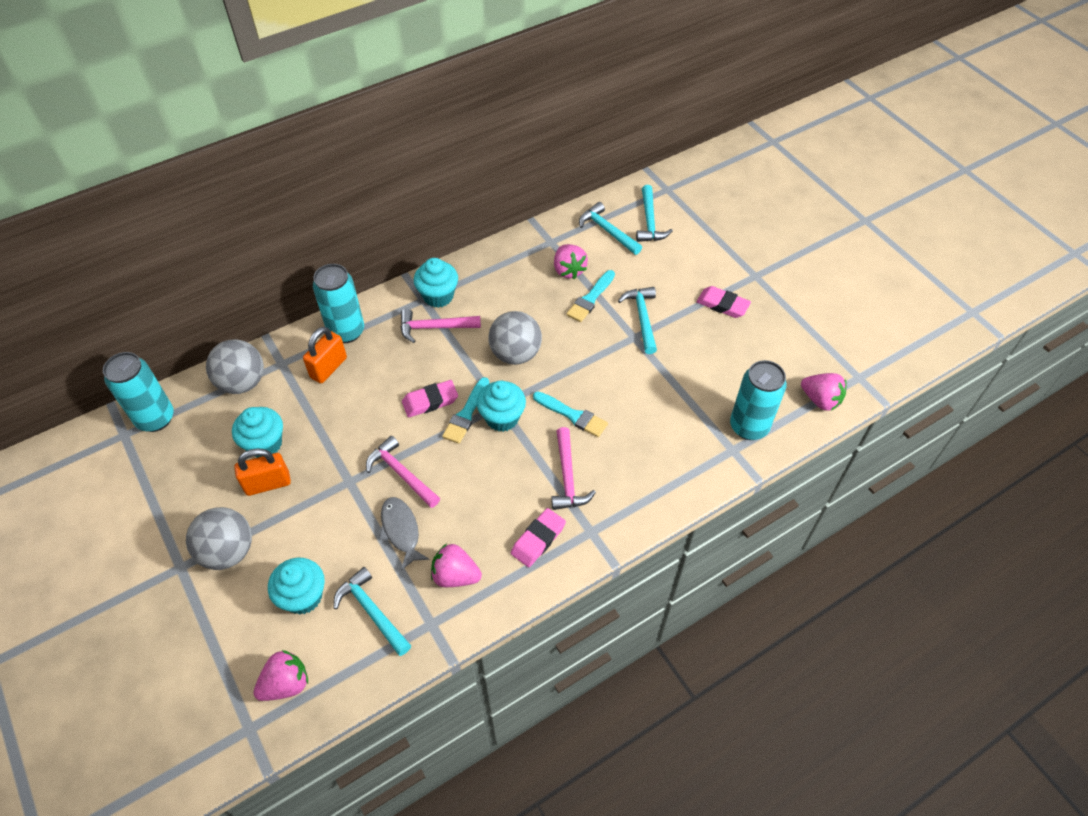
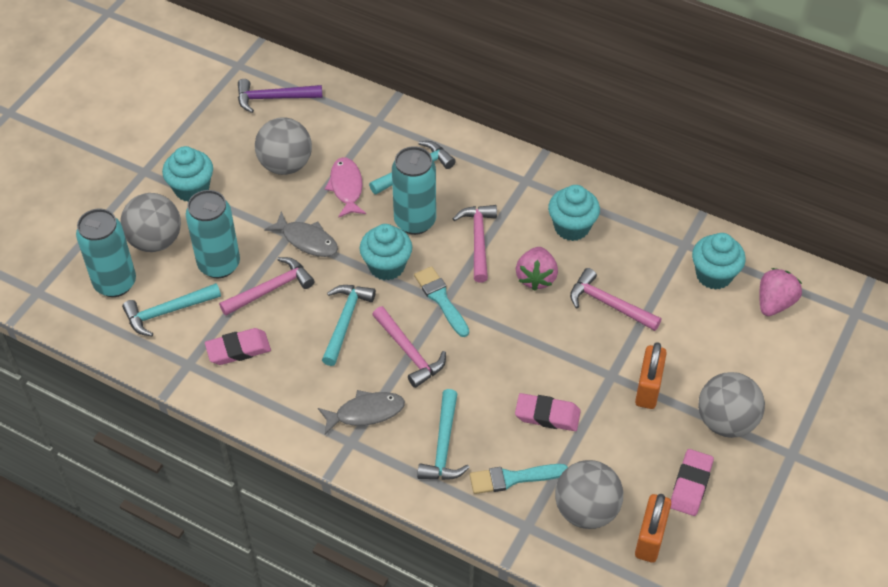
grey ball: [186,507,252,570] [206,339,264,394] [488,311,542,365] = 3 -> [120,193,181,252] [255,117,312,175] [555,460,623,529] [698,372,765,438] = 4
grey fish: [379,497,430,571] = 1 -> [264,211,338,257] [318,390,405,434] = 2
pink fish: none = 0 -> [325,157,366,218] = 1
pink hammer: [366,436,440,508] [401,309,481,343] [551,427,596,510] = 3 -> [219,257,314,316] [372,306,446,388] [453,205,497,283] [570,268,662,331] = 4
pink strawberry: [253,650,308,701] [431,544,482,587] [554,244,588,279] [801,373,847,411] = 4 -> [516,247,558,291] [759,268,802,316] = 2
purple hammer: none = 0 -> [238,79,322,113] = 1
turquoise brush: [442,377,489,444] [533,391,608,437] [566,270,615,322] = 3 -> [414,266,469,337] [470,464,568,494] = 2

